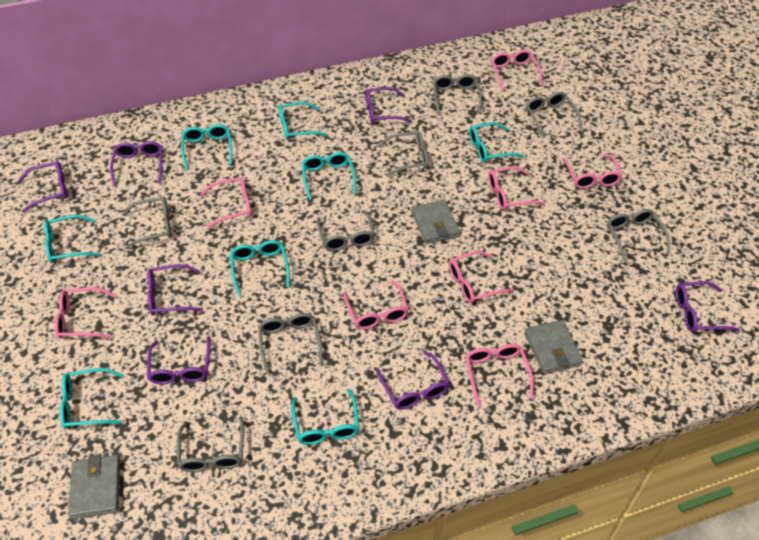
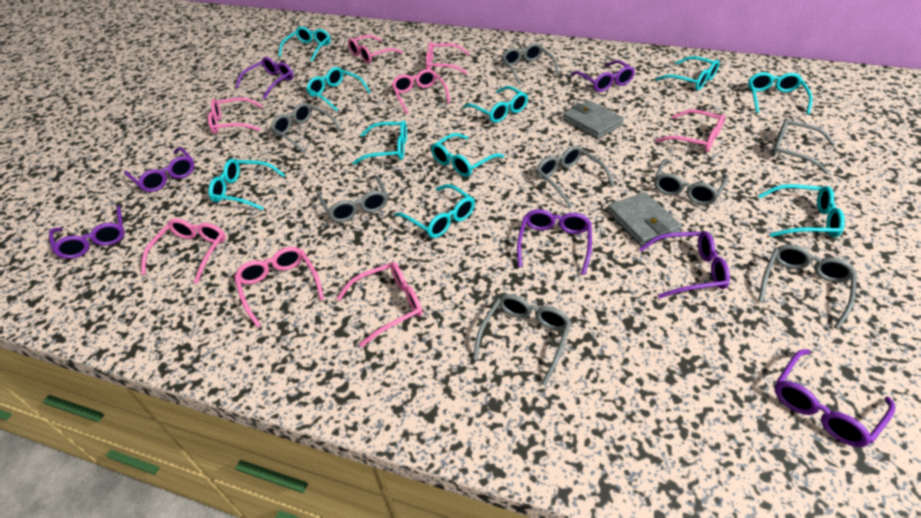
grey wallet: [68,454,120,519] [411,200,460,244] [524,320,583,374] = 3 -> [563,100,624,139] [607,192,682,247] = 2
turquoise glasses: [44,215,100,263] [60,368,123,429] [181,124,232,170] [230,240,290,296] [278,102,328,140] [291,388,359,445] [302,152,356,200] [469,122,524,162] = 8 -> [208,159,285,210] [278,27,331,62] [306,67,370,112] [353,120,407,165] [394,184,475,238] [431,133,504,177] [463,86,528,123] [655,56,720,90] [748,72,813,115] [758,184,845,238] = 10

